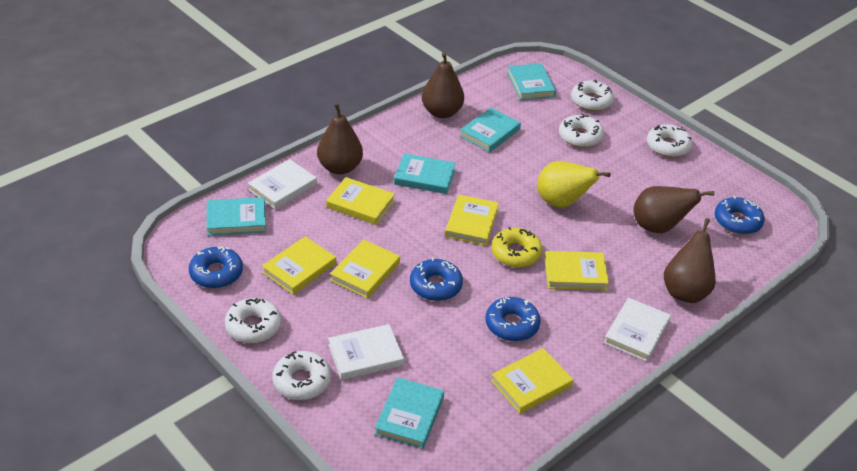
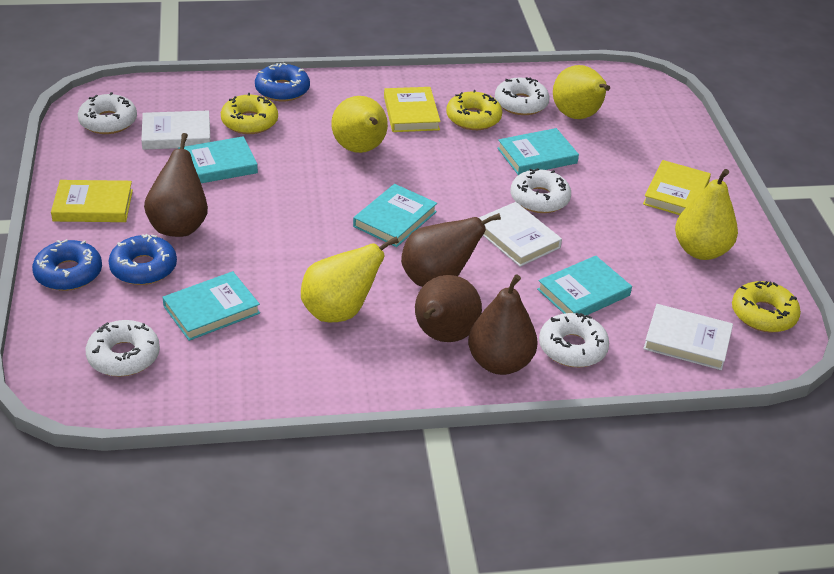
blue donut: [189,246,243,288] [410,257,463,301] [486,297,541,341] [715,196,765,234] = 4 -> [32,239,102,291] [109,234,177,285] [255,63,310,101] = 3
yellow book: [262,236,336,295] [326,177,395,225] [330,239,400,298] [445,195,499,246] [491,348,573,414] [544,251,609,290] = 6 -> [51,180,133,222] [384,87,441,132] [643,160,711,215] = 3
yellow donut: [491,227,543,268] = 1 -> [221,93,278,134] [446,90,502,130] [732,281,801,332] = 3
yellow pear: [537,161,611,207] = 1 -> [301,237,399,322] [331,96,388,153] [553,65,610,119] [675,169,738,260] = 4

